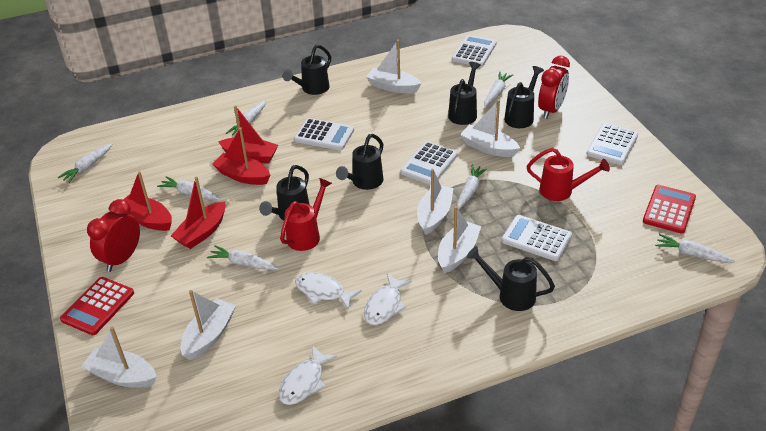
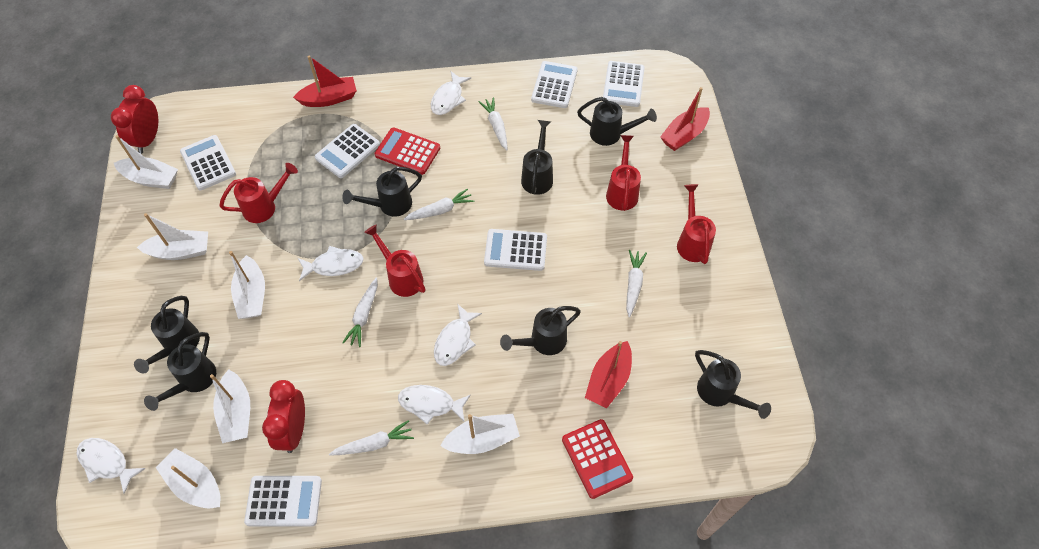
black watering can: [259,165,310,221] [283,44,331,95] [336,134,383,190] [448,62,481,125] [467,246,555,311] [504,66,544,128] = 6 -> [134,296,200,374] [144,332,216,411] [342,167,422,217] [500,306,581,355] [521,120,553,195] [577,97,657,146] [695,350,771,419] = 7
red boat: [123,171,172,231] [171,177,226,249] [212,127,270,185] [218,105,278,164] = 4 -> [293,56,357,107] [585,341,632,409] [660,87,710,151] = 3
red watering can: [280,178,332,251] [527,148,610,201] = 2 -> [219,163,298,223] [364,224,425,297] [606,135,641,211] [677,184,716,264] = 4
white calculator: [294,118,354,150] [400,141,458,185] [452,35,497,67] [502,215,572,261] [586,123,638,165] = 5 -> [180,135,236,190] [244,476,322,527] [315,124,380,178] [484,229,547,271] [531,61,578,108] [603,61,645,107] = 6
white carrot: [58,143,112,183] [157,176,220,200] [207,245,279,270] [226,100,266,136] [457,164,488,209] [484,72,513,107] [655,234,736,263] = 7 -> [329,420,414,456] [342,277,378,347] [404,188,474,220] [479,97,508,151] [626,250,647,317] = 5
white fish: [279,345,337,405] [295,272,362,310] [364,273,412,325] = 3 -> [77,438,146,494] [298,246,364,281] [398,385,471,425] [431,71,471,115] [434,304,482,366] = 5

